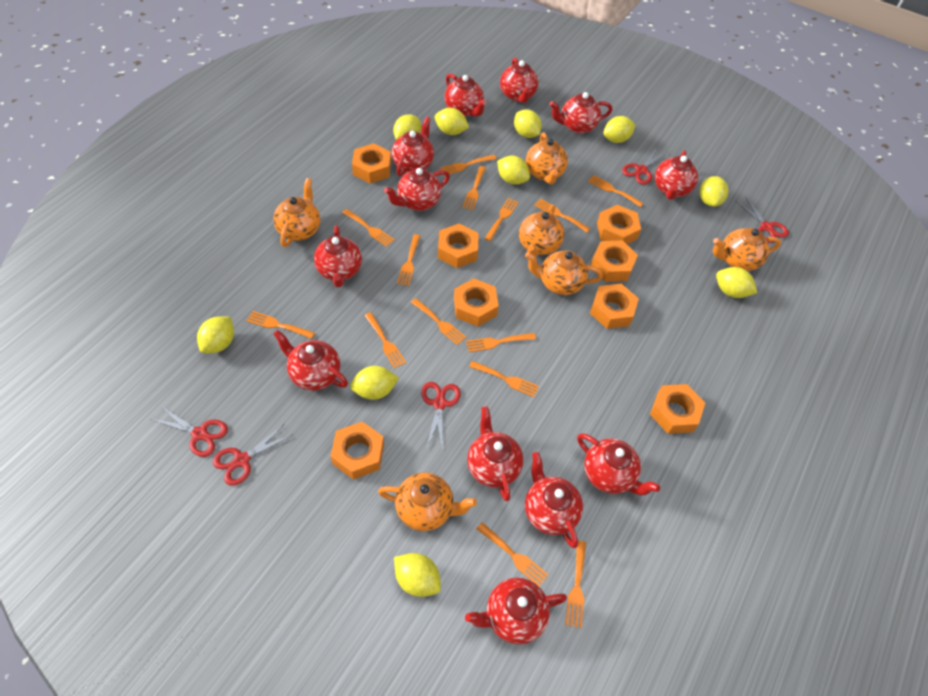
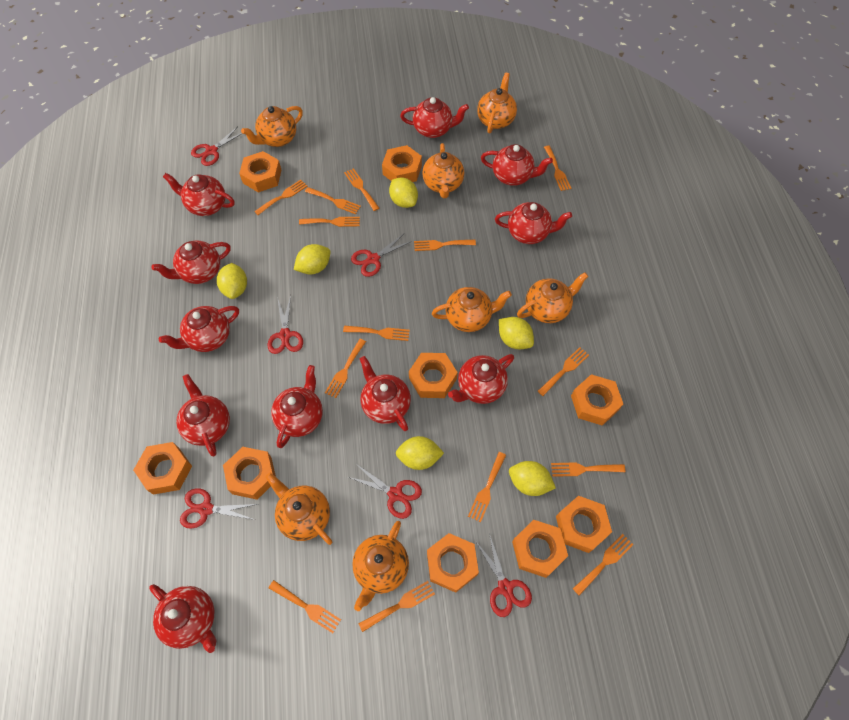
orange nut: [330,422,384,480] [352,143,391,184] [438,223,479,268] [454,278,499,327] [590,284,639,329] [591,241,638,282] [597,205,641,244] [650,384,705,434] = 8 -> [133,442,192,495] [223,447,276,500] [239,151,282,193] [382,145,422,182] [409,353,458,398] [427,533,479,593] [512,520,568,578] [556,496,612,553] [571,374,623,426] = 9
orange teapot: [273,178,320,247] [378,472,477,531] [519,204,564,257] [525,250,603,295] [526,132,568,184] [713,228,781,271] = 6 -> [241,106,303,147] [265,473,332,545] [352,521,409,611] [422,143,464,198] [432,287,512,332] [477,73,517,133] [517,272,588,323] = 7
red scissors: [151,406,228,457] [213,424,292,486] [421,382,461,450] [622,147,667,185] [736,197,789,243] = 5 -> [180,488,258,529] [191,126,242,166] [267,295,303,354] [348,463,422,519] [351,234,412,277] [475,533,532,617] = 6
red teapot: [273,330,348,391] [314,226,362,287] [384,168,450,211] [392,117,434,176] [445,74,487,117] [465,578,567,645] [467,406,523,501] [500,57,539,103] [525,452,583,548] [549,92,612,134] [577,433,660,496] [655,150,698,200] = 12 -> [149,584,217,653] [152,241,231,284] [159,306,239,352] [163,173,235,216] [176,374,230,456] [271,365,323,448] [360,356,411,431] [400,97,469,138] [448,354,514,404] [481,144,553,186] [495,202,572,244] = 11
yellow lemon: [197,317,234,353] [350,366,399,400] [393,114,421,140] [394,553,441,597] [435,108,469,135] [497,156,530,185] [514,109,542,138] [603,116,635,143] [700,176,729,207] [716,267,757,298] = 10 -> [217,263,247,299] [294,244,331,274] [389,177,418,208] [396,436,444,470] [499,317,534,349] [509,461,556,496] = 6

